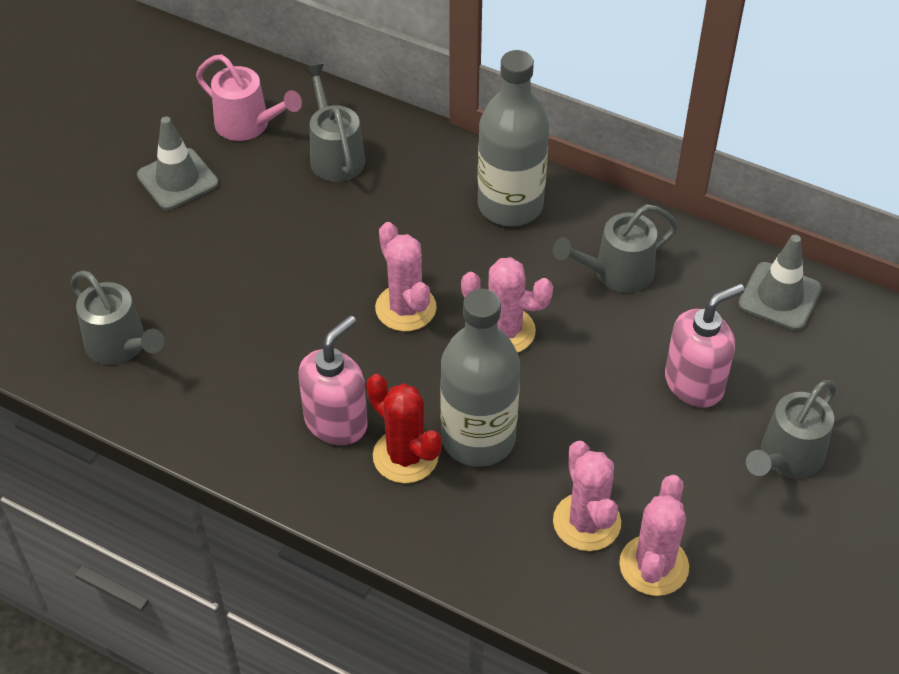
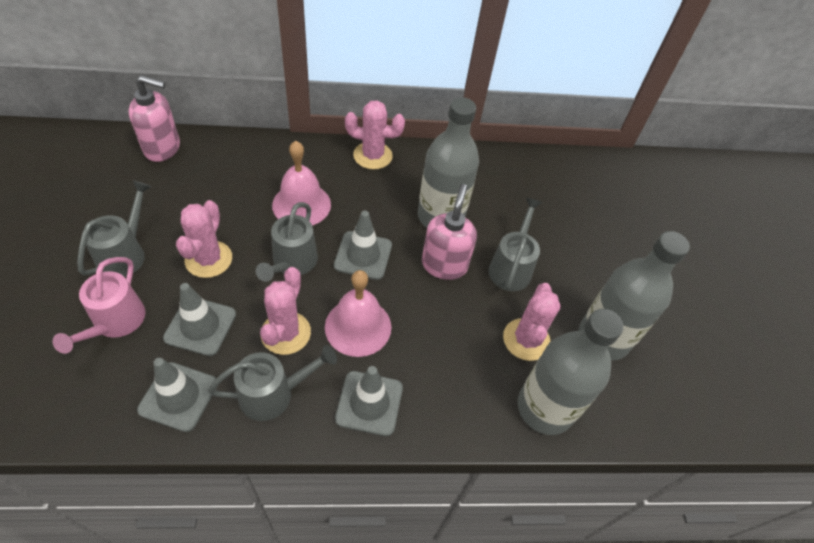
grey bottle: [440,289,520,467] [478,50,549,226] = 2 -> [418,97,479,228] [518,309,623,435] [579,231,690,361] = 3
grey traffic cone: [137,116,219,210] [738,235,822,331] = 2 -> [137,358,217,432] [163,283,236,356] [334,211,392,280] [335,366,403,436] = 4
pink bell: none = 0 -> [272,141,331,226] [325,270,391,357] = 2
red cactus: [366,374,442,483] = 1 -> none = 0

